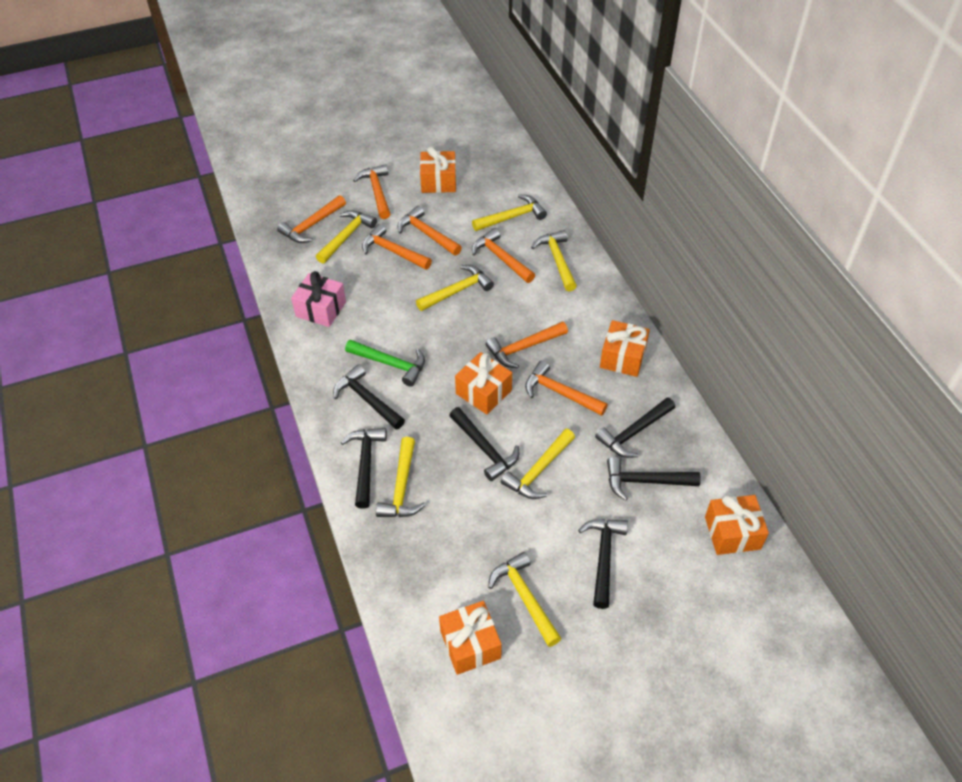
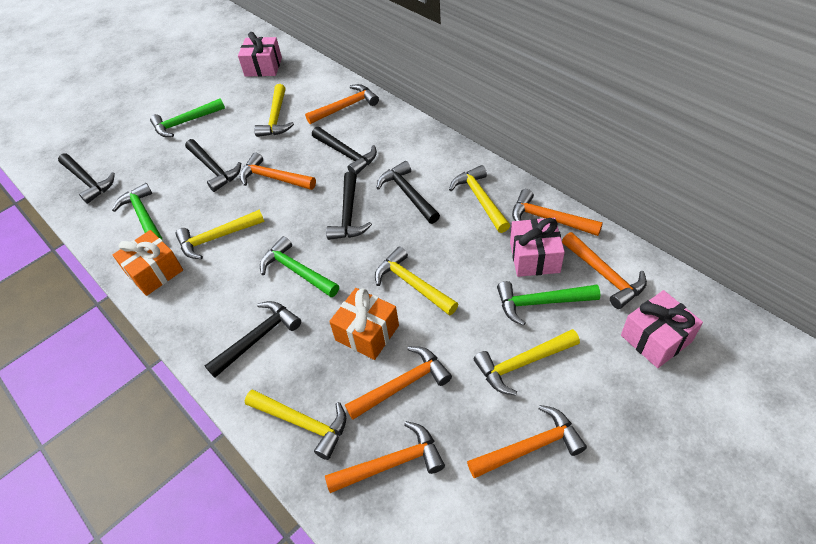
green hammer: [345,340,425,387] = 1 -> [112,183,162,239] [150,98,225,137] [260,236,339,297] [497,281,600,326] = 4
orange gift: [420,147,456,193] [439,601,502,675] [455,352,512,415] [600,320,650,377] [705,495,769,555] = 5 -> [113,230,183,296] [329,288,399,360] = 2
pink gift: [291,271,346,327] = 1 -> [238,32,282,77] [510,218,565,277] [621,290,703,368] = 3
yellow hammer: [316,210,377,264] [376,437,425,517] [416,265,494,311] [472,194,547,231] [488,552,562,647] [501,429,575,499] [531,230,577,291] = 7 -> [176,210,265,259] [245,389,346,460] [254,84,294,137] [375,247,458,316] [449,165,510,233] [474,329,580,396] = 6

